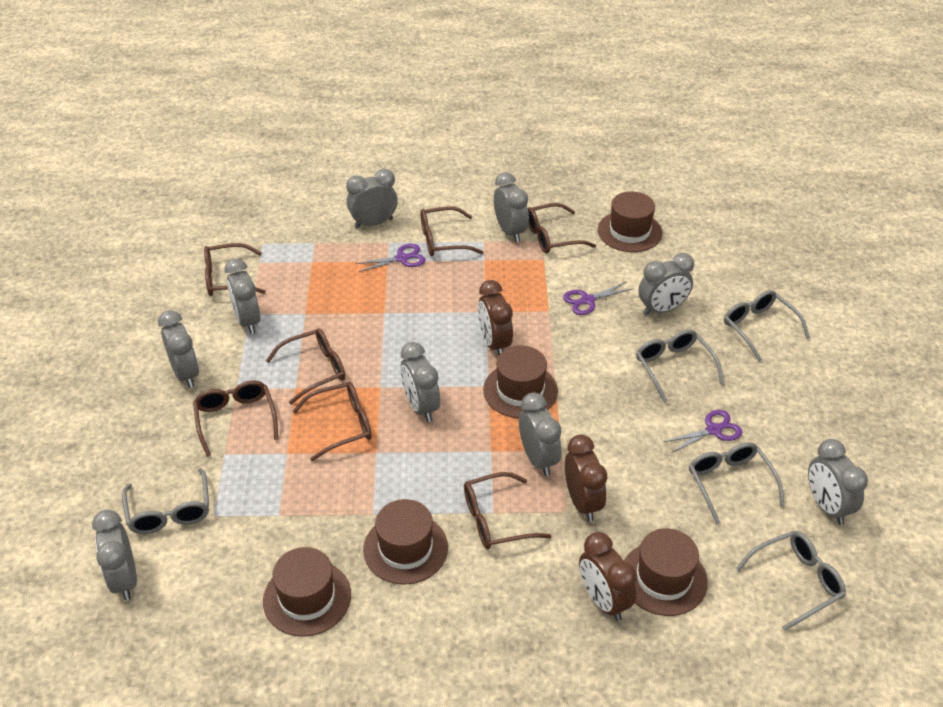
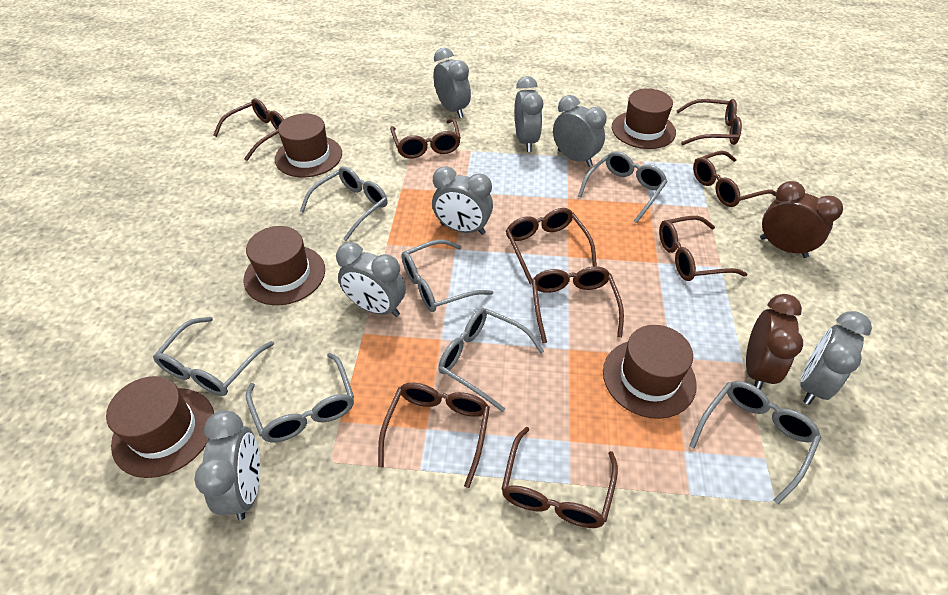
brown clock: [478,280,513,355] [565,435,607,521] [579,532,637,621] = 3 -> [746,294,803,390] [760,181,843,258] = 2
brown glasses: [193,380,278,457] [204,243,266,296] [266,328,345,404] [293,382,372,461] [421,207,484,256] [464,472,551,549] [528,203,596,254] = 7 -> [213,98,284,161] [378,383,490,488] [390,118,461,159] [501,427,618,528] [506,208,597,284] [532,266,624,343] [659,216,747,281] [676,99,742,145] [693,151,776,207] = 9
grey clock: [92,510,137,600] [158,310,199,388] [224,258,260,334] [346,169,398,228] [400,342,440,422] [494,172,529,243] [519,392,562,476] [638,253,694,315] [808,439,868,525] = 9 -> [194,410,260,520] [336,242,406,317] [432,166,493,235] [433,48,471,118] [515,76,543,152] [553,95,607,167] [800,311,872,405] = 7
grey glasses: [122,468,209,534] [636,329,724,403] [689,442,784,525] [724,290,810,362] [736,531,846,631] = 5 -> [153,317,274,396] [246,353,354,442] [300,166,388,241] [401,239,493,312] [438,308,544,412] [578,151,668,223] [689,381,821,504] = 7
purple scissors: [355,244,426,272] [563,282,634,315] [664,410,742,453] = 3 -> none = 0

